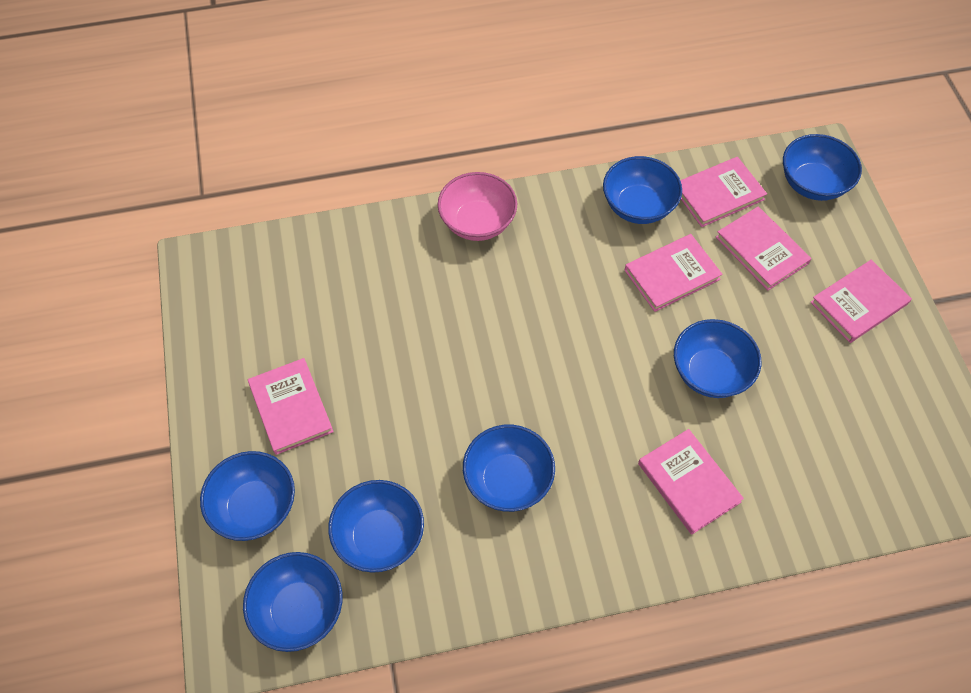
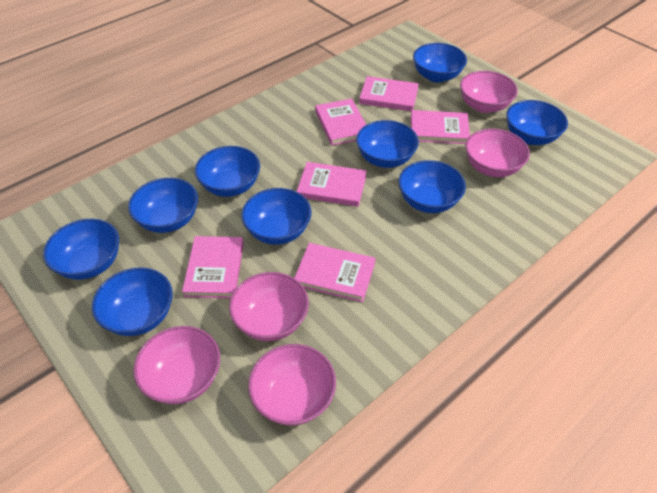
blue bowl: [200,451,295,541] [243,552,342,652] [328,480,424,573] [463,425,555,512] [603,156,682,224] [674,319,761,398] [783,134,862,201] = 7 -> [43,219,119,280] [92,268,173,336] [128,178,198,233] [195,146,260,197] [241,188,311,245] [356,120,419,168] [398,160,466,213] [413,43,467,83] [506,100,568,145] = 9
pink bowl: [438,172,517,241] = 1 -> [133,326,220,404] [229,272,309,341] [248,344,336,425] [460,71,518,113] [466,129,530,177] = 5

